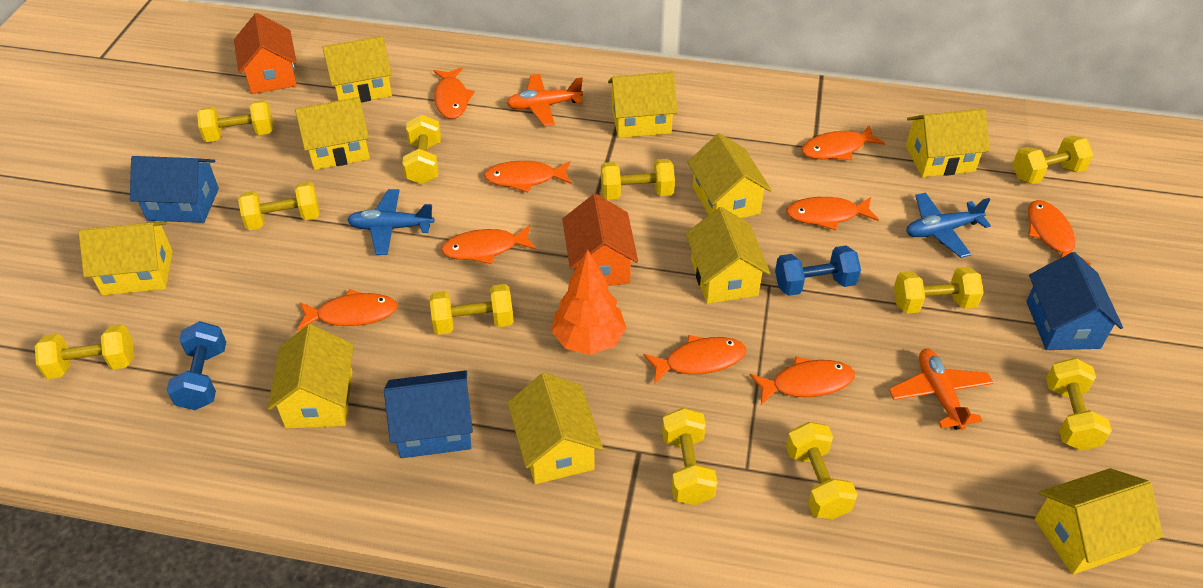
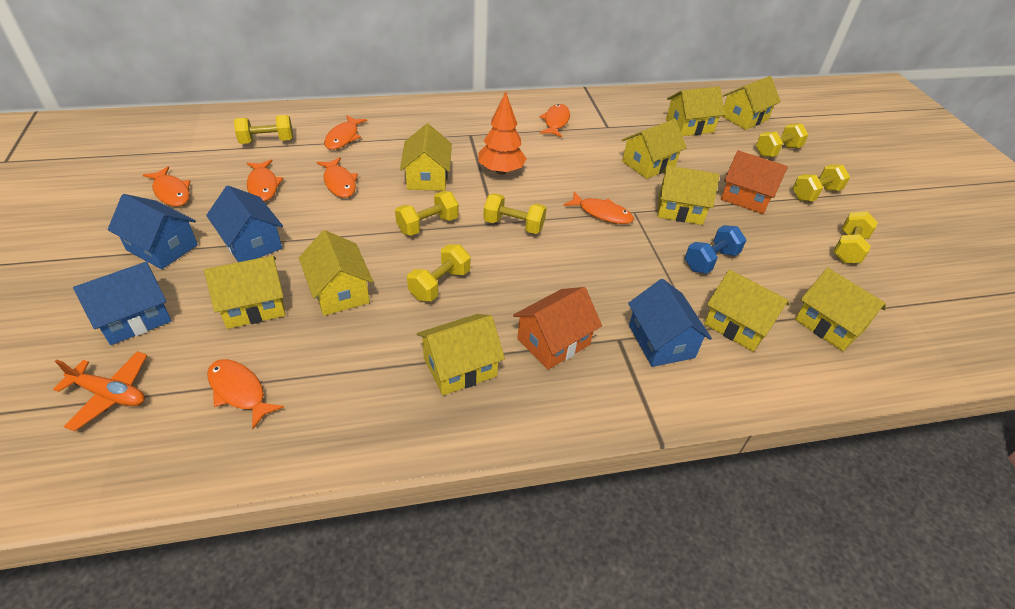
blue dumbbell: [167,321,226,410] [775,246,861,296] = 2 -> [685,225,746,274] = 1
blue house: [130,156,219,223] [384,370,473,458] [1026,252,1123,350] = 3 -> [73,262,172,345] [108,194,198,269] [206,186,283,262] [628,279,712,367] = 4
blue plane: [347,189,434,255] [906,192,991,258] = 2 -> none = 0
orange fish: [297,289,398,330] [433,67,475,119] [441,225,536,264] [484,161,572,193] [643,335,746,384] [750,356,855,405] [786,197,879,230] [801,125,885,160] [1028,200,1091,265] = 9 -> [143,166,190,207] [207,359,284,429] [247,159,284,201] [317,157,358,198] [324,115,367,150] [539,104,570,137] [564,192,634,224] = 7
orange plane: [507,74,583,127] [889,349,993,430] = 2 -> [53,351,147,431] = 1
yellow dumbbell: [35,324,134,379] [197,100,274,142] [238,181,320,230] [402,115,441,184] [430,284,514,335] [601,159,675,199] [662,408,717,505] [786,422,858,519] [894,267,984,314] [1012,136,1093,184] [1046,358,1112,451] = 11 -> [234,115,293,144] [395,191,459,236] [407,244,470,302] [483,193,547,234] [756,123,808,157] [793,164,850,202] [833,211,878,263] = 7

